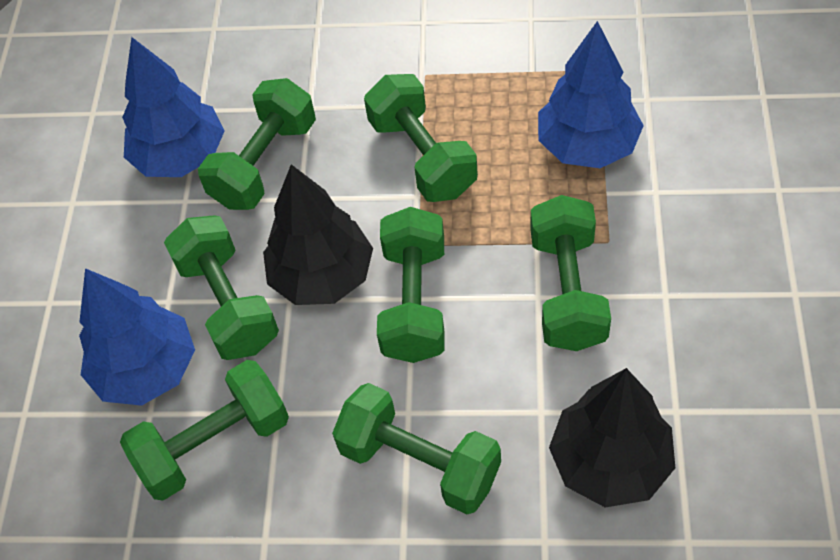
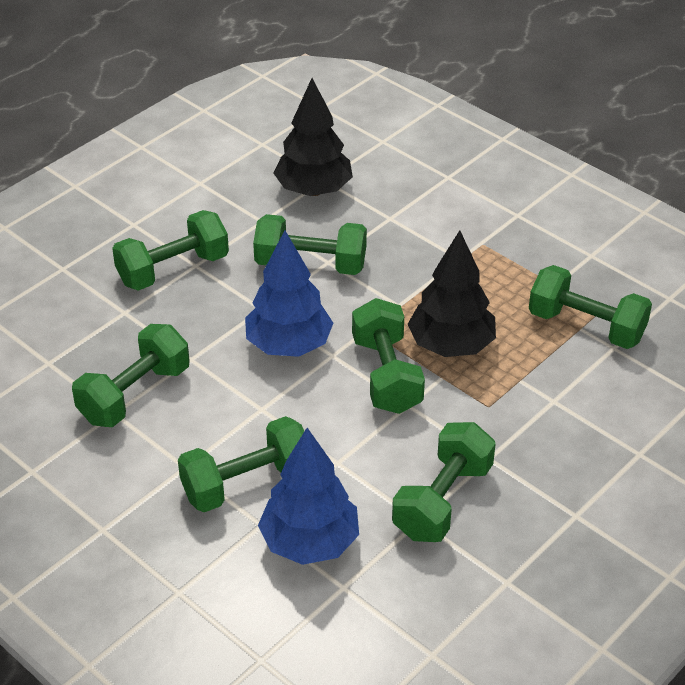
blue tree: [79,268,195,406] [122,37,225,177] [538,21,644,168] = 3 -> [245,230,333,357] [258,428,359,565] = 2

